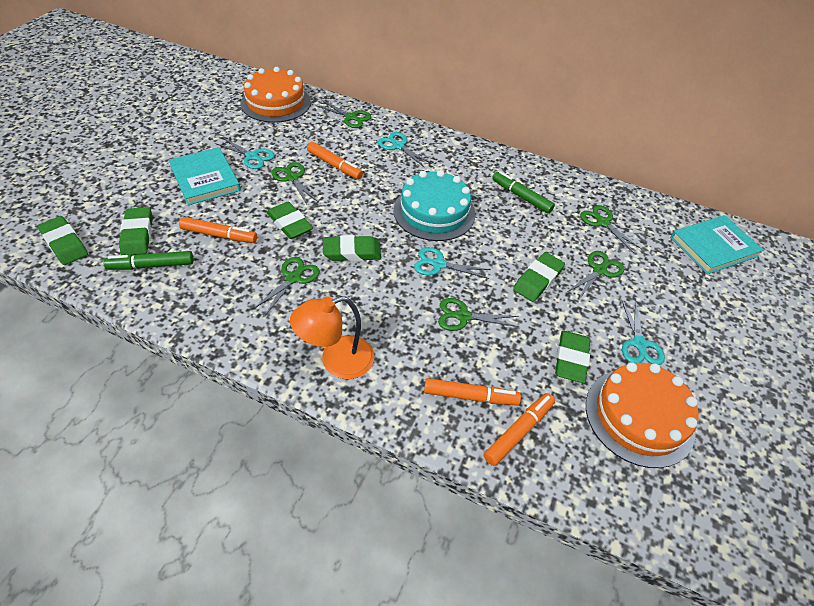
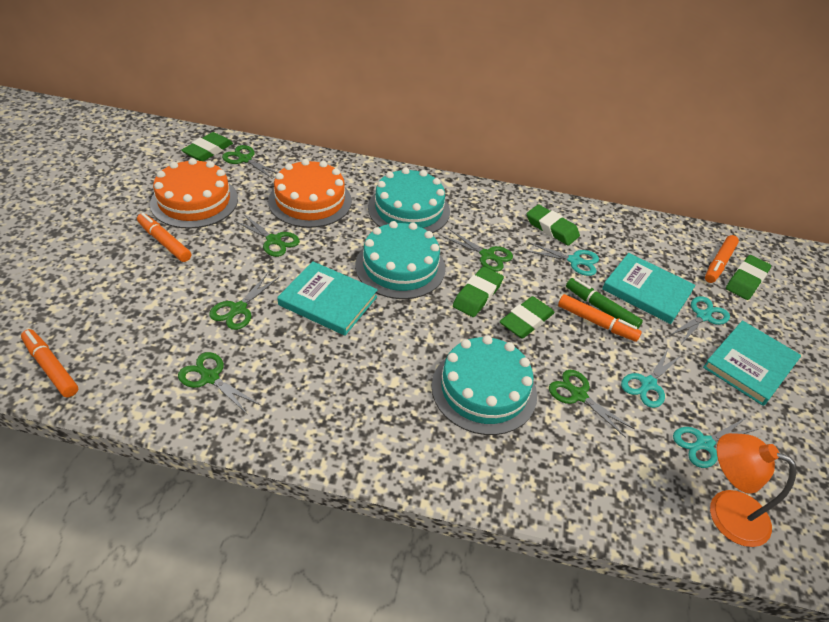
green eraser: [38,216,88,265] [119,207,153,255] [267,202,313,239] [323,235,381,261] [513,252,565,302] [555,331,590,383] = 6 -> [181,132,233,161] [453,266,504,317] [500,296,555,339] [527,204,580,246] [726,255,771,300] = 5
green marker: [103,251,194,270] [492,171,555,214] = 2 -> [566,278,643,329] = 1
turquoise book: [169,147,241,205] [670,215,764,274] = 2 -> [277,261,378,336] [602,253,695,324] [703,320,801,406] = 3
turquoise cake: [393,170,475,241] = 1 -> [355,221,445,299] [368,168,450,233] [432,335,537,435] = 3

